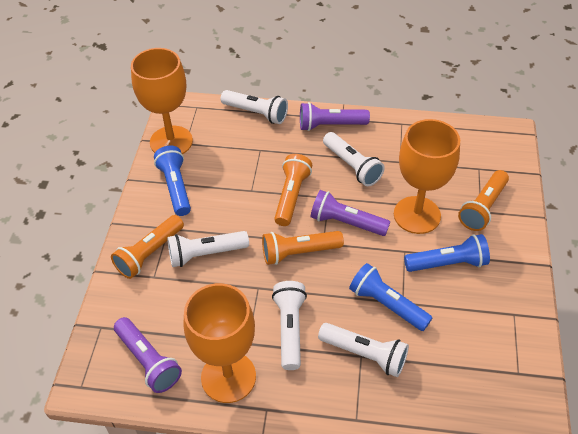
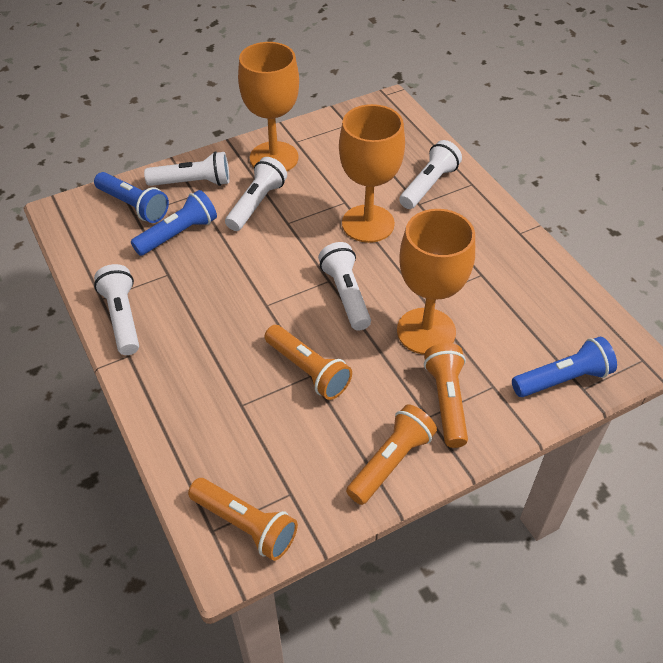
purple flashlight: [114,317,182,393] [300,102,370,131] [311,190,390,236] = 3 -> none = 0

